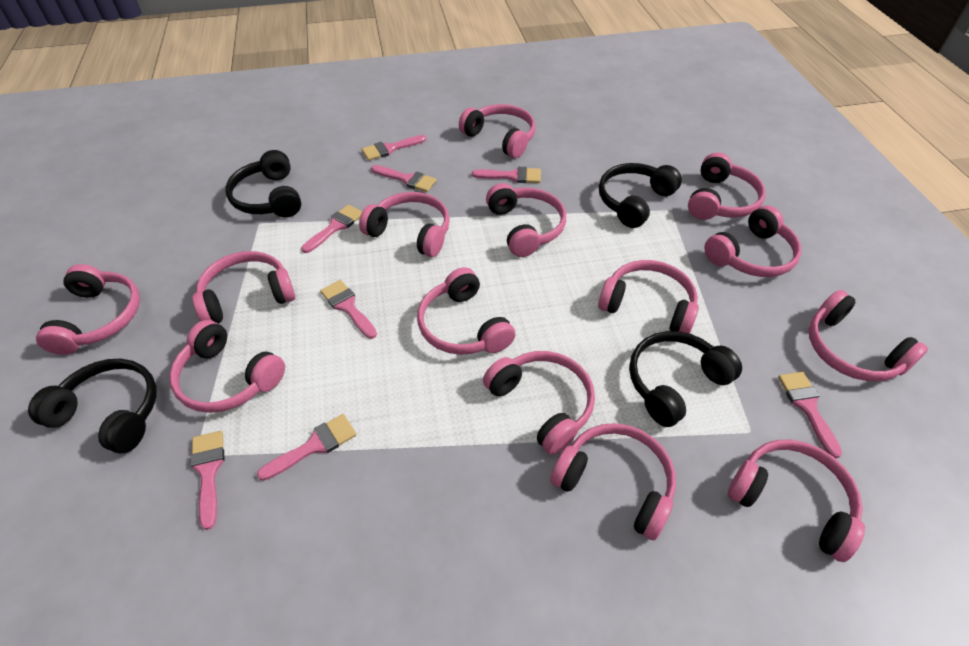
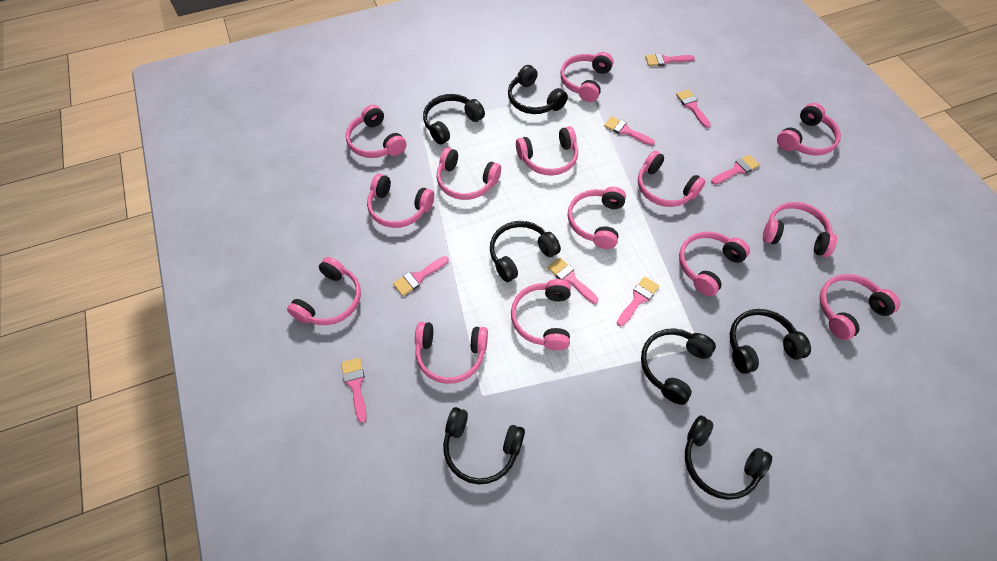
black headphones: [28,359,157,454] [226,150,301,218] [599,163,682,228] [629,331,742,427] = 4 -> [423,94,485,145] [443,407,525,484] [490,221,561,282] [508,65,568,114] [641,328,716,405] [685,415,772,500] [730,309,811,374] = 7

